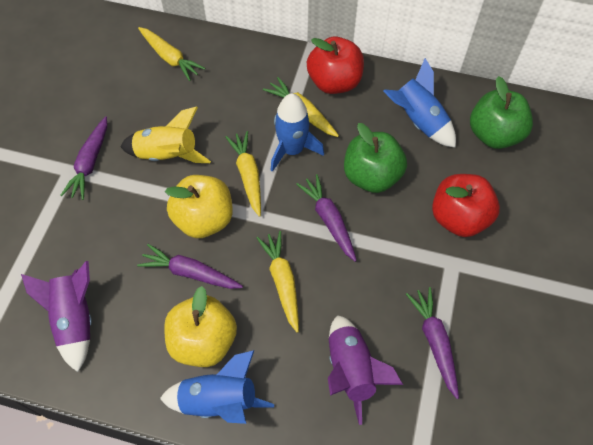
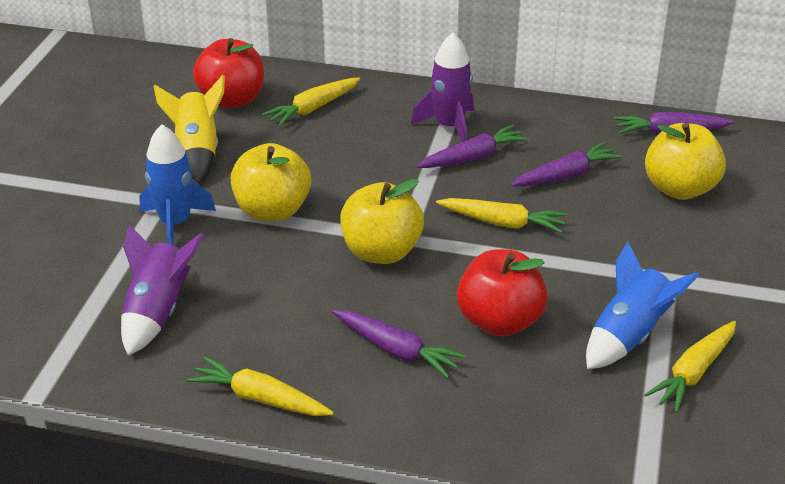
blue rocket: [160,350,274,424] [271,93,324,172] [383,58,456,148] = 3 -> [139,124,216,245] [586,242,699,369] = 2
green apple: [344,123,407,193] [470,76,533,149] = 2 -> none = 0
yellow apple: [164,286,237,367] [165,175,233,238] = 2 -> [231,143,311,221] [340,179,424,264] [645,123,726,200] = 3

